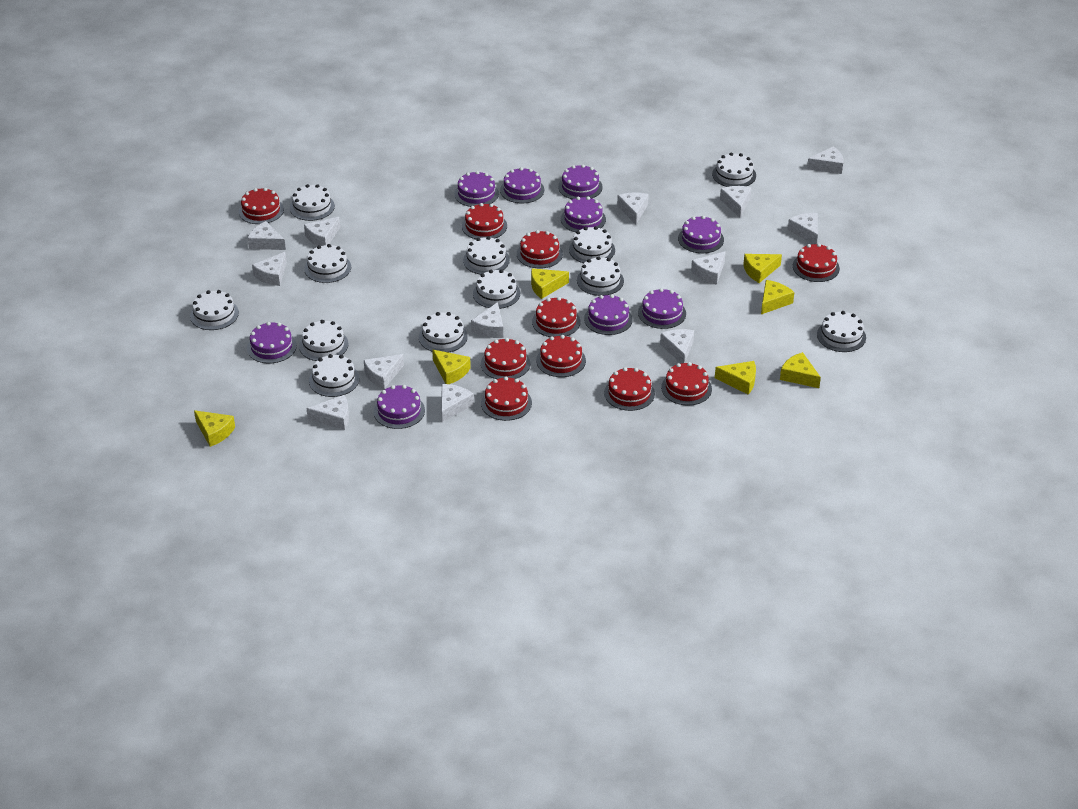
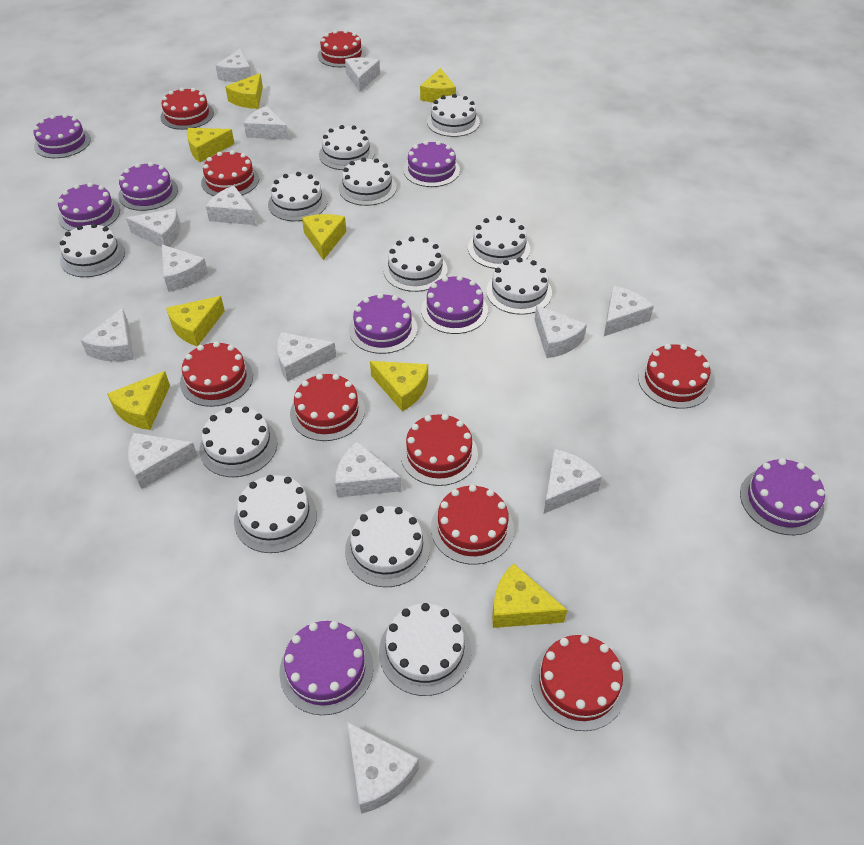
purple cake: [247,322,297,363] [374,385,425,429] [454,171,499,207] [500,167,544,203] [558,164,603,199] [561,196,606,232] [584,294,633,335] [638,288,686,329] [678,216,724,253] = 9 -> [33,114,91,158] [58,183,120,231] [118,162,178,211] [279,621,373,715] [349,293,417,354] [403,141,460,187] [421,275,488,334] [740,458,825,535] = 8
red cake: [239,188,284,224] [462,203,507,239] [481,338,531,379] [481,377,532,421] [517,230,563,268] [532,297,580,337] [536,335,586,377] [604,367,655,411] [661,362,712,406] [793,243,840,282] = 10 -> [160,87,214,130] [180,341,253,407] [201,150,259,196] [290,374,365,441] [318,30,366,67] [400,414,478,486] [431,485,514,565] [531,635,627,731] [638,344,712,409] = 9
white cheese: [248,221,286,250] [252,252,287,286] [304,217,340,246] [306,395,349,430] [364,354,404,389] [441,384,474,422] [471,302,503,338] [617,192,649,225] [660,329,694,363] [691,251,726,285] [720,186,752,218] [788,213,818,244] [807,146,843,174] = 13 -> [81,308,134,362] [126,208,181,247] [128,433,198,489] [162,245,208,292] [206,186,256,225] [215,48,251,82] [244,106,289,140] [277,332,336,382] [335,442,402,497] [345,57,380,92] [347,722,419,814] [534,305,587,358] [544,449,602,514] [604,286,654,336] = 14
yellow cheese: [194,410,235,447] [432,350,471,384] [531,268,569,299] [715,361,756,395] [743,254,782,283] [761,280,794,314] [780,352,821,388] = 7 -> [107,371,170,430] [166,296,225,347] [187,128,235,162] [225,73,263,109] [302,214,346,260] [370,361,428,412] [420,68,456,103] [492,563,567,628] = 8

